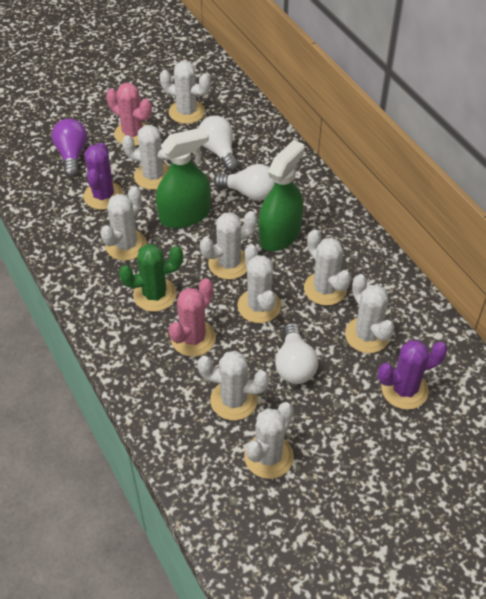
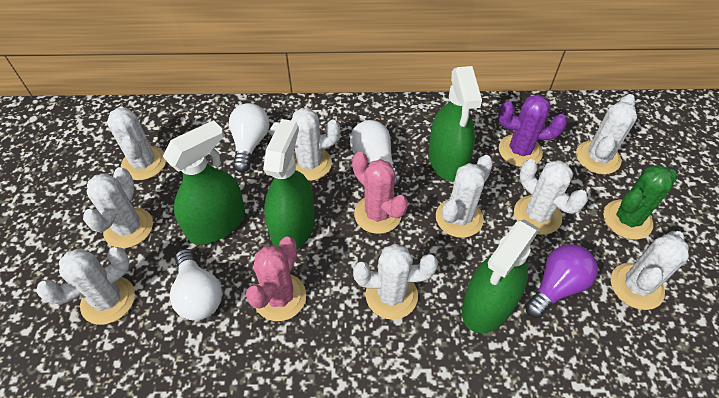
green spray bottle: [156,127,211,228] [259,140,305,251] = 2 -> [162,120,245,245] [263,119,315,250] [429,66,482,181] [462,219,540,333] = 4
purple cactus: [84,143,123,210] [378,340,448,410] = 2 -> [498,95,567,167] = 1

